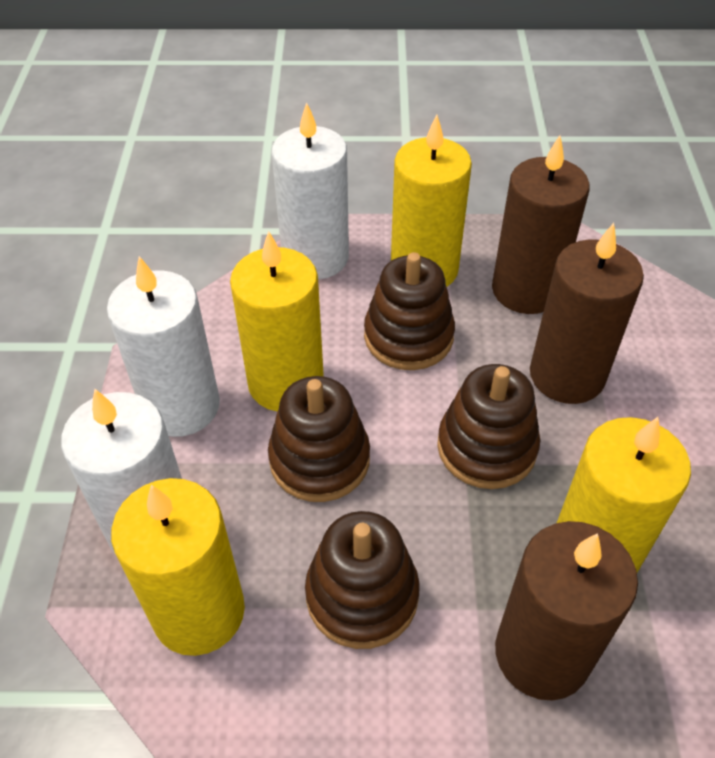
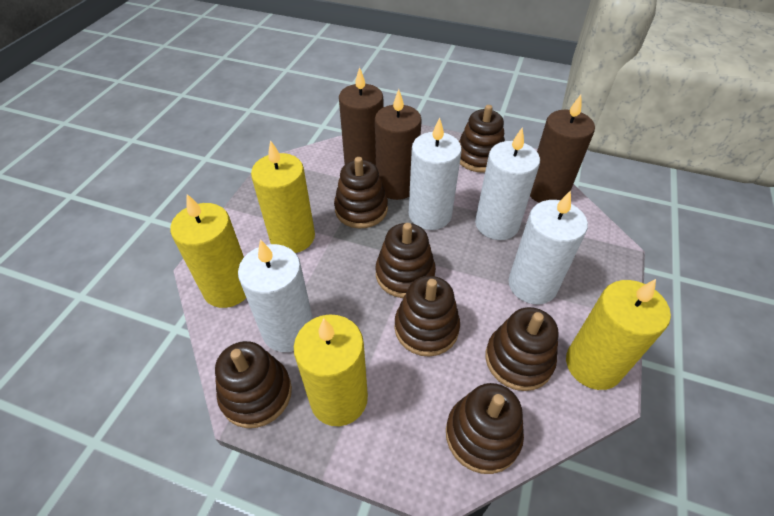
brown stacking toy: [268,376,370,502] [305,511,420,649] [364,252,455,370] [437,364,540,489] = 4 -> [215,341,292,428] [334,157,388,228] [376,223,436,298] [394,276,460,357] [446,383,524,474] [459,105,505,173] [485,307,559,391] = 7
white candle: [61,389,182,555] [107,256,220,437] [271,102,349,280] = 3 -> [238,239,313,352] [409,118,462,230] [475,128,540,240] [508,190,588,304] = 4

